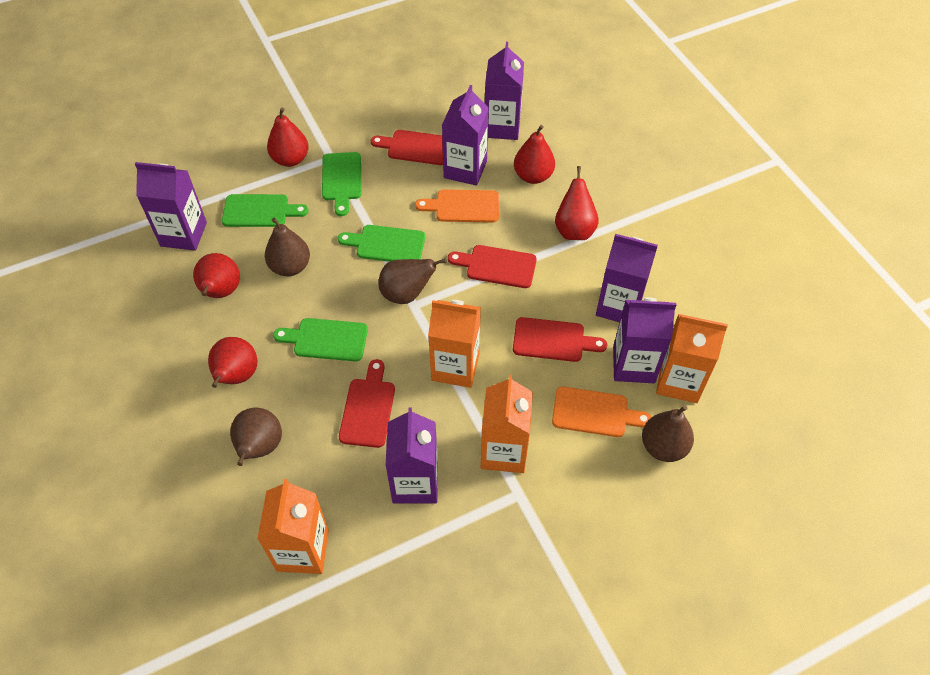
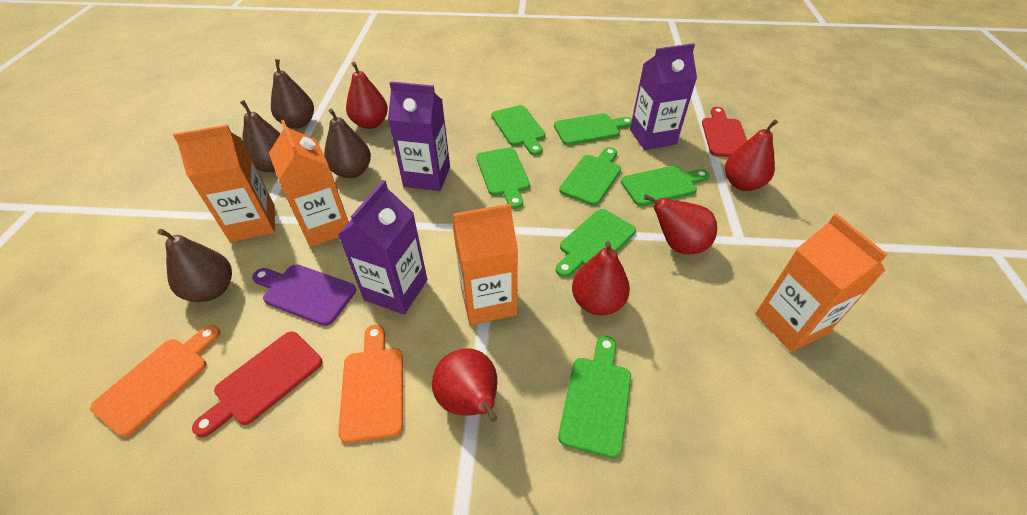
green cutting board: [222,194,309,227] [273,318,368,362] [322,152,362,216] [338,225,425,262] = 4 -> [476,148,530,209] [491,105,545,156] [554,113,632,145] [556,209,636,277] [558,336,631,458] [559,147,621,206] [621,165,709,206] = 7
purple carton: [135,162,207,251] [386,407,438,503] [442,85,489,186] [485,42,524,140] [596,234,658,322] [613,297,676,383] = 6 -> [338,180,427,315] [388,81,450,191] [630,43,697,150] = 3
purple cutting board: none = 0 -> [252,264,356,326] = 1
red cutting board: [339,359,395,448] [371,130,443,165] [448,245,537,288] [513,317,607,362] = 4 -> [192,331,322,437] [702,107,747,157] = 2

